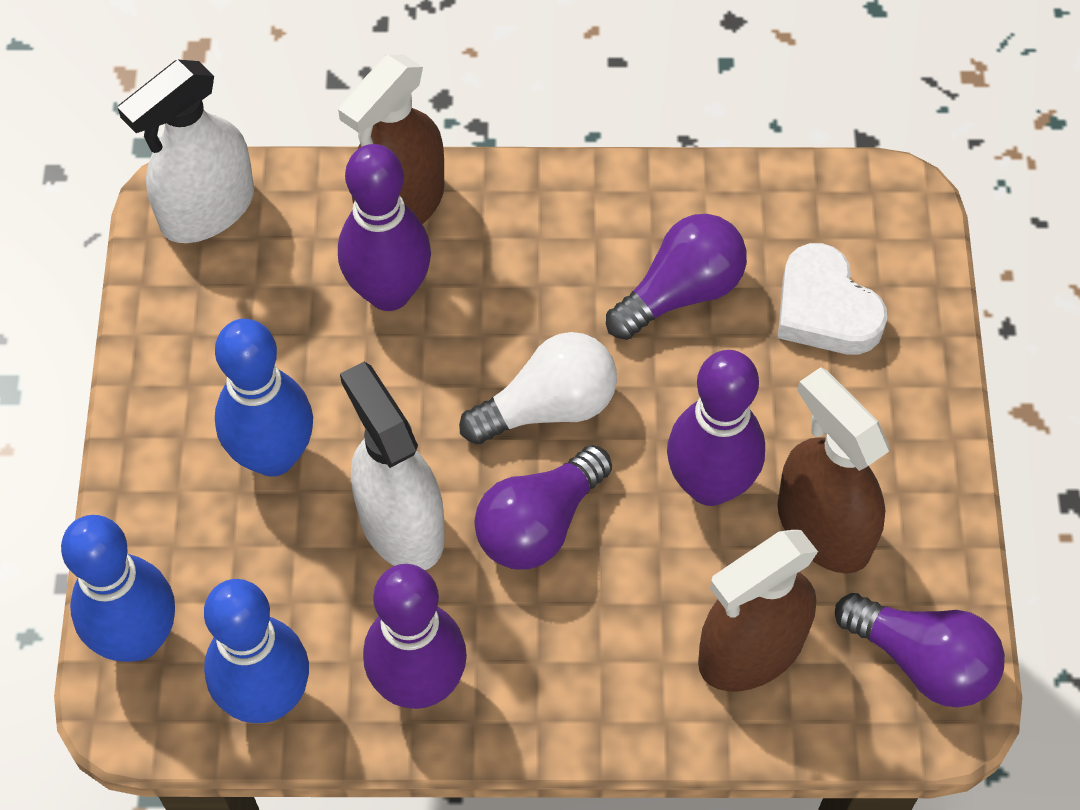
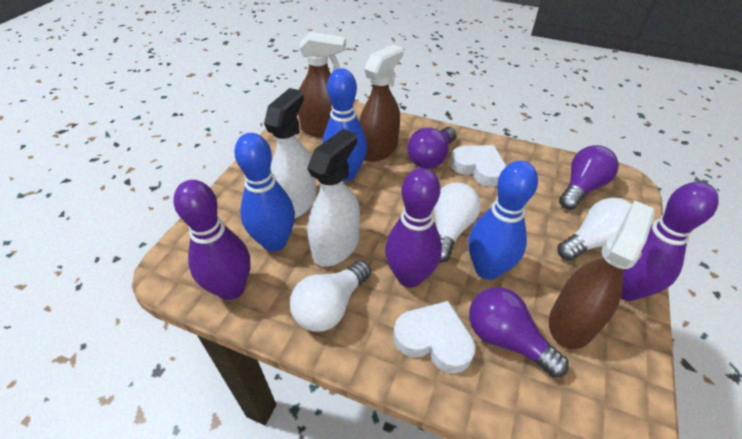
white heart: [778,243,887,355] = 1 -> [393,301,476,374] [450,145,506,187] = 2
white light bulb: [459,332,617,444] = 1 -> [290,260,371,332] [433,183,481,263] [557,198,632,261] = 3

